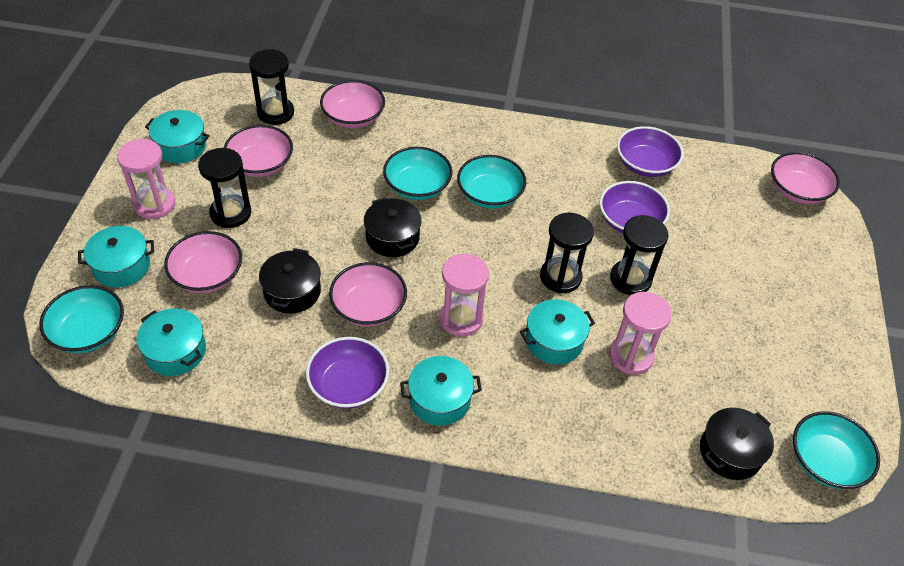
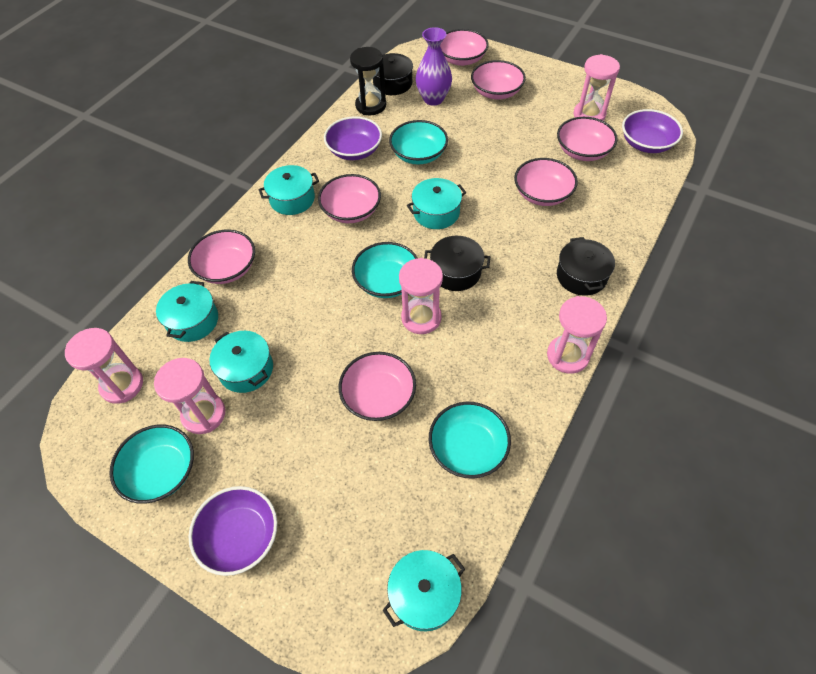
black hourglass: [198,148,251,228] [249,49,294,125] [540,213,594,293] [610,215,669,295] = 4 -> [350,47,386,115] = 1
pink bowl: [164,231,242,293] [224,125,293,177] [320,80,385,128] [329,262,407,326] [771,152,840,204] = 5 -> [188,230,255,284] [318,174,381,223] [339,352,416,421] [440,29,489,66] [471,60,526,99] [514,158,578,206] [557,117,618,161] = 7
pink hourglass: [117,139,175,219] [439,253,489,337] [609,292,672,375] = 3 -> [65,328,143,404] [154,358,225,434] [399,258,443,334] [547,296,607,374] [573,54,620,121] = 5
purple vase: none = 0 -> [416,27,452,106] = 1

